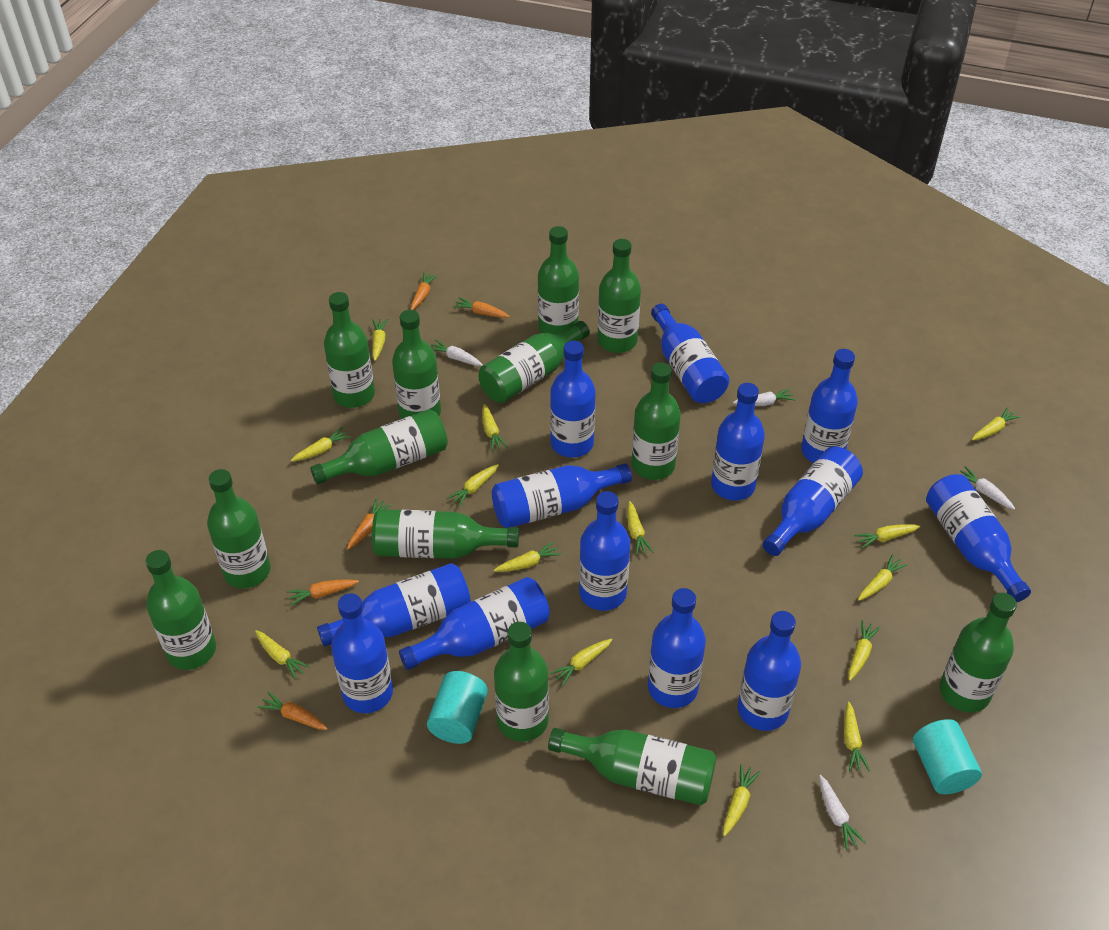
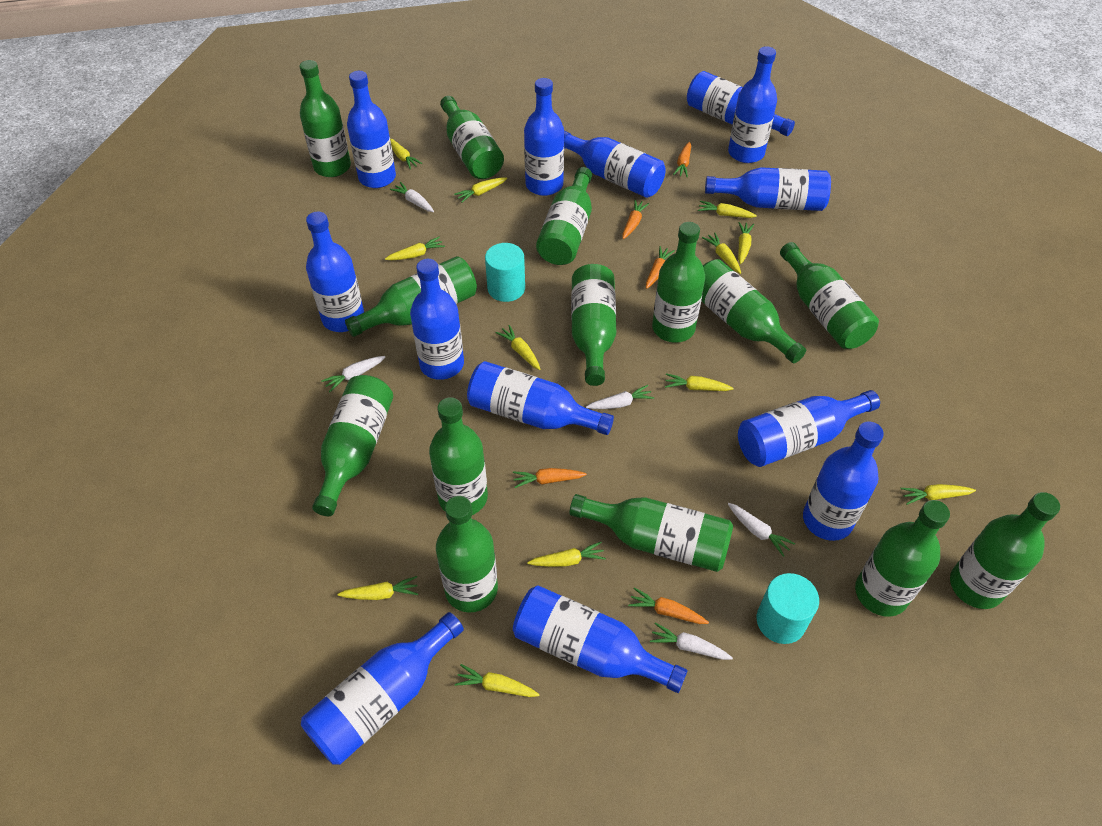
green bottle: [145,550,216,670] [207,469,270,588] [310,409,448,485] [324,292,375,408] [372,509,519,559] [392,310,441,419] [479,321,590,403] [494,622,549,742] [538,226,579,335] [548,728,716,805] [597,239,641,353] [632,362,681,480] [940,593,1017,713] = 13 -> [300,60,351,177] [312,375,393,516] [345,256,477,337] [429,397,488,515] [436,496,498,613] [440,96,504,179] [536,167,592,265] [569,494,733,572] [571,264,616,386] [652,222,705,343] [702,259,806,364] [780,242,879,349] [855,500,950,617] [950,492,1060,609] = 14
white carrot: [431,340,483,366] [733,388,796,406] [819,775,866,850] [960,466,1015,510] = 4 -> [321,356,385,392] [390,182,434,212] [586,385,654,409] [650,623,733,660] [728,503,795,557] = 5
yellow carrot: [255,630,310,680] [291,427,351,462] [372,319,388,361] [447,464,499,507] [483,404,508,451] [494,542,562,572] [550,639,612,686] [627,501,654,556] [723,764,760,836] [844,702,870,771] [848,620,881,681] [854,524,920,549] [858,554,908,601] [972,407,1021,440] = 14 -> [337,576,418,600] [385,237,445,260] [390,138,422,169] [454,178,507,203] [455,664,540,697] [496,325,540,370] [527,542,606,567] [665,373,734,391] [698,201,757,218] [702,232,741,274] [738,222,754,264] [900,484,976,505] = 12

